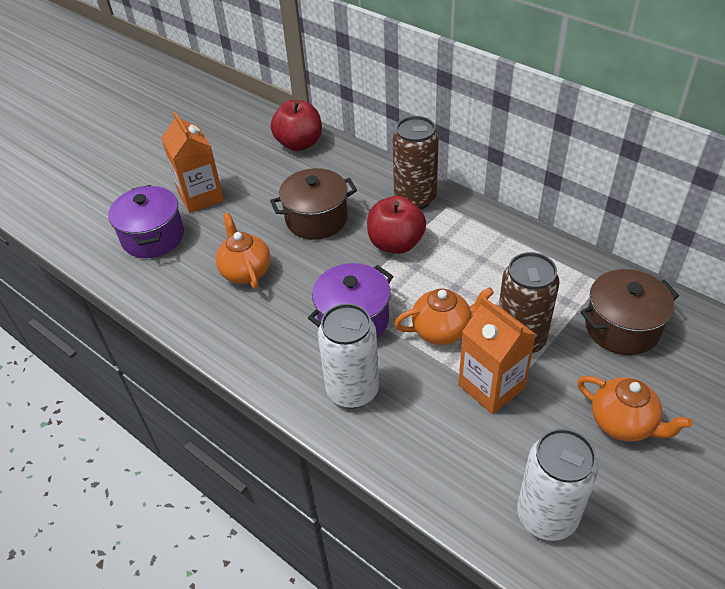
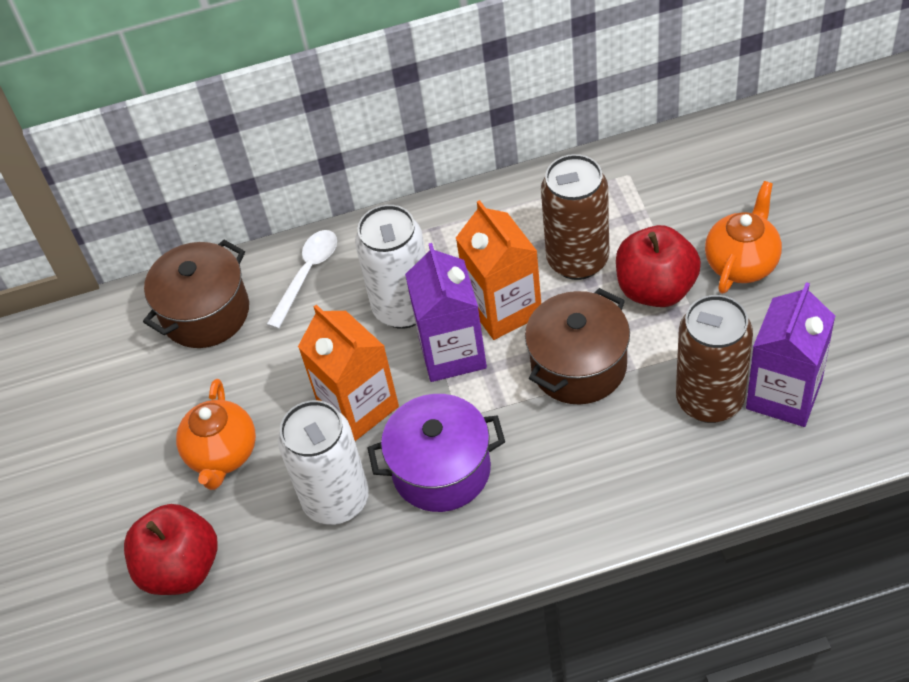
orange teapot: [216,213,271,289] [394,287,494,345] [577,376,692,442] = 3 -> [176,379,256,490] [705,181,782,294] = 2
purple carton: none = 0 -> [405,243,487,382] [746,282,835,427] = 2
purple pot: [108,185,184,258] [308,263,393,338] = 2 -> [368,394,505,512] = 1
white spoon: none = 0 -> [266,230,337,329] = 1

